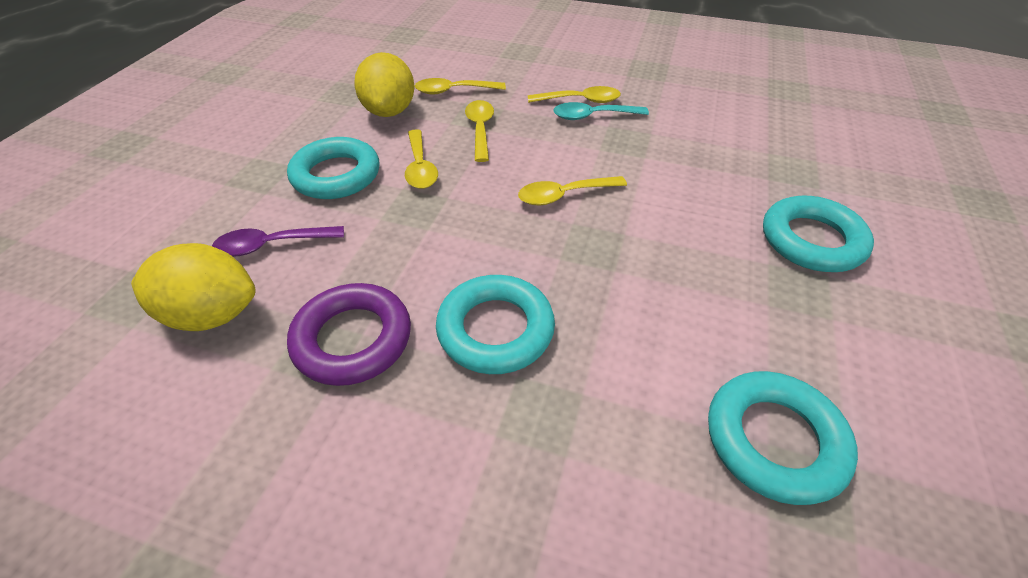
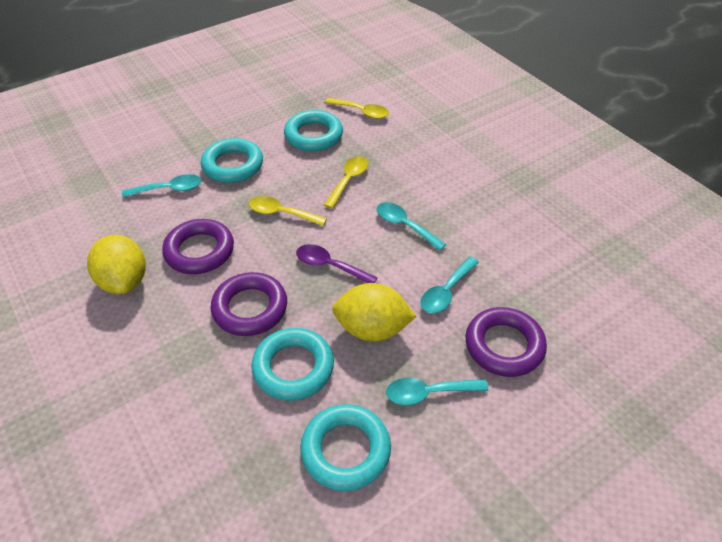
purple ring: [287,283,411,386] = 1 -> [162,219,234,274] [211,272,287,336] [465,307,547,377] = 3
turquoise spoon: [553,102,649,120] = 1 -> [122,174,202,198] [376,202,446,251] [386,378,489,405] [421,257,479,313] = 4
yellow spoon: [405,129,438,189] [415,78,506,94] [465,100,494,162] [518,176,627,205] [528,86,621,103] = 5 -> [249,196,327,226] [324,156,369,209] [325,98,389,119] = 3

